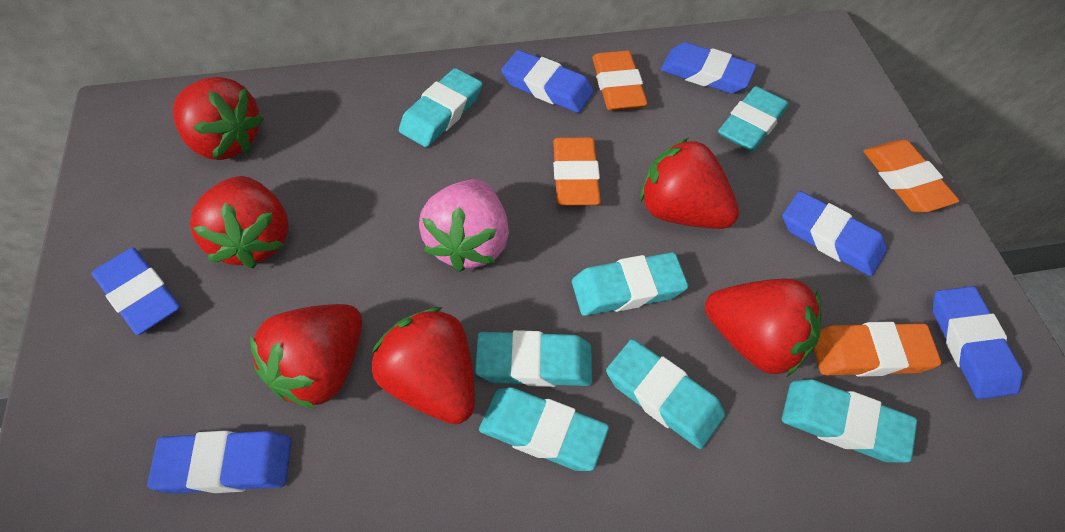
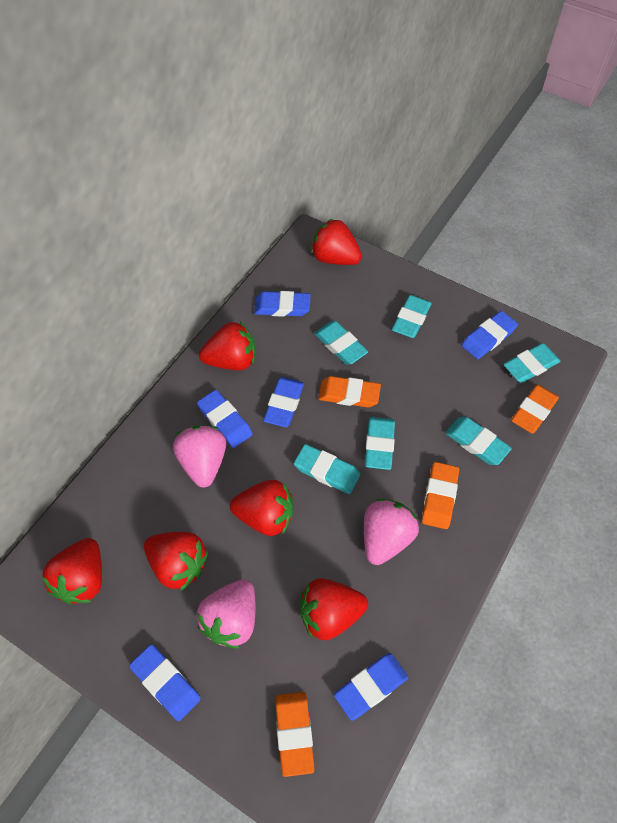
pink strawberry: [419,179,509,272] = 1 -> [173,425,226,487] [197,579,256,649] [364,499,419,565] = 3
turquoise eraser: [399,68,482,147] [475,330,592,387] [479,387,609,471] [572,252,688,316] [606,339,725,449] [718,86,789,151] [782,379,917,463] = 7 -> [294,444,360,494] [314,321,368,365] [365,417,395,470] [392,295,432,338] [445,417,512,465] [504,343,561,383] = 6

